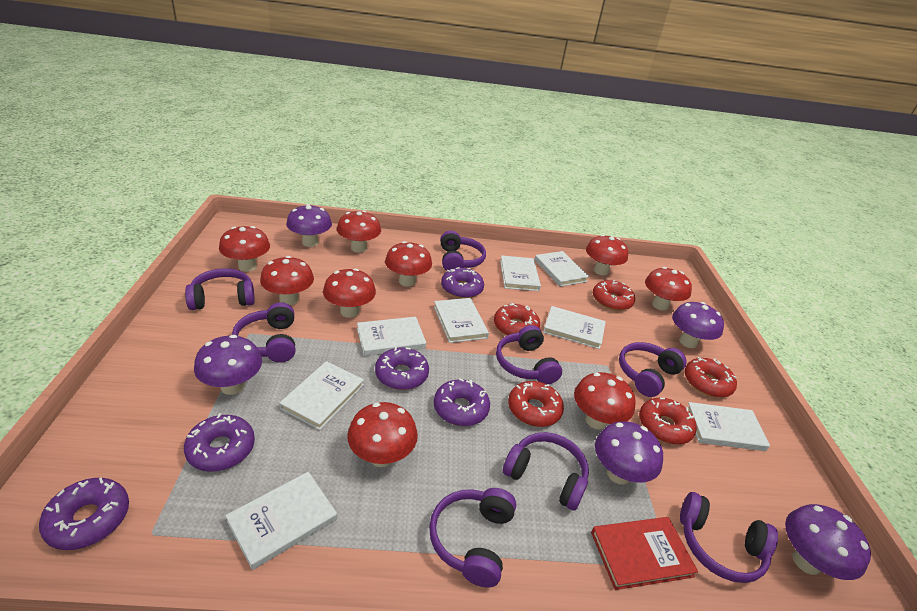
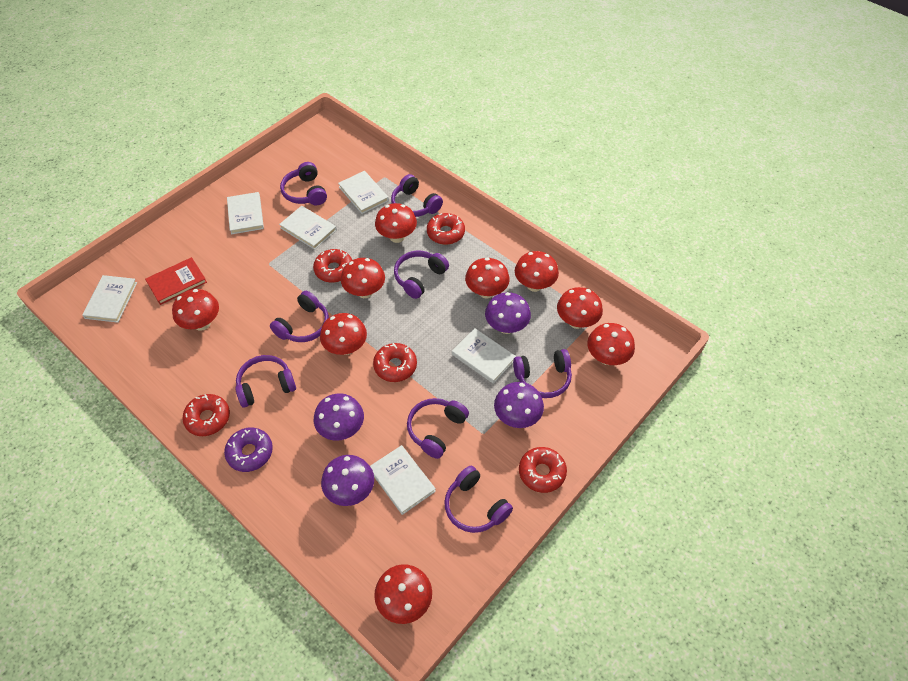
purple donut: [39,477,129,550] [184,413,255,472] [375,347,429,390] [434,378,490,426] [441,267,484,298] = 5 -> [224,427,273,472] = 1
purple mushroom: [194,335,262,395] [286,204,332,247] [595,421,663,484] [672,302,724,348] [785,504,871,580] = 5 -> [314,393,364,441] [321,455,374,506] [485,292,531,334] [494,382,544,428] = 4
white book: [225,472,337,570] [279,361,364,430] [357,317,426,356] [434,298,489,343] [500,255,541,291] [534,251,589,287] [543,306,606,349] [687,402,770,451] = 8 -> [82,275,137,323] [227,192,264,234] [279,206,337,250] [338,171,389,214] [370,445,436,515] [452,328,516,384] = 6

